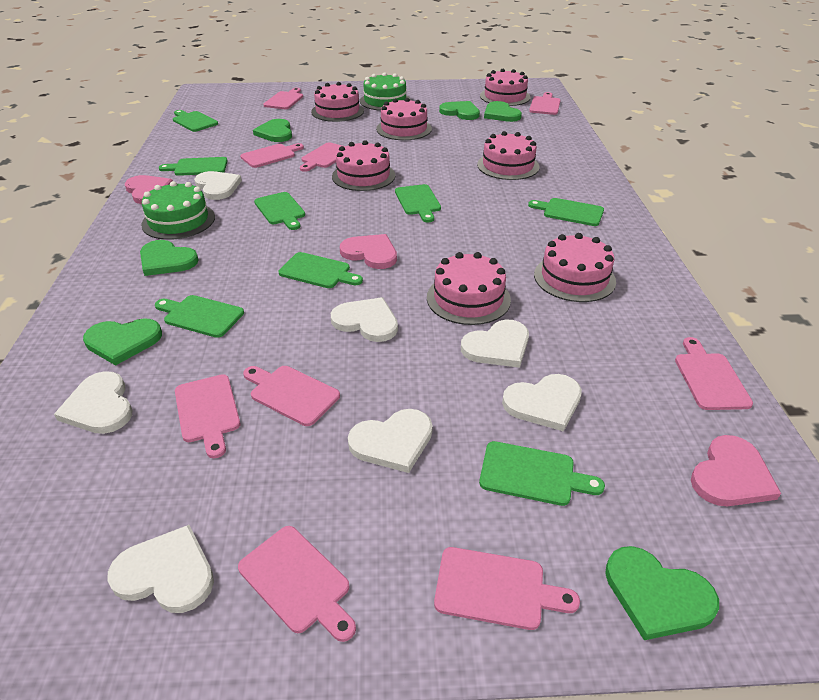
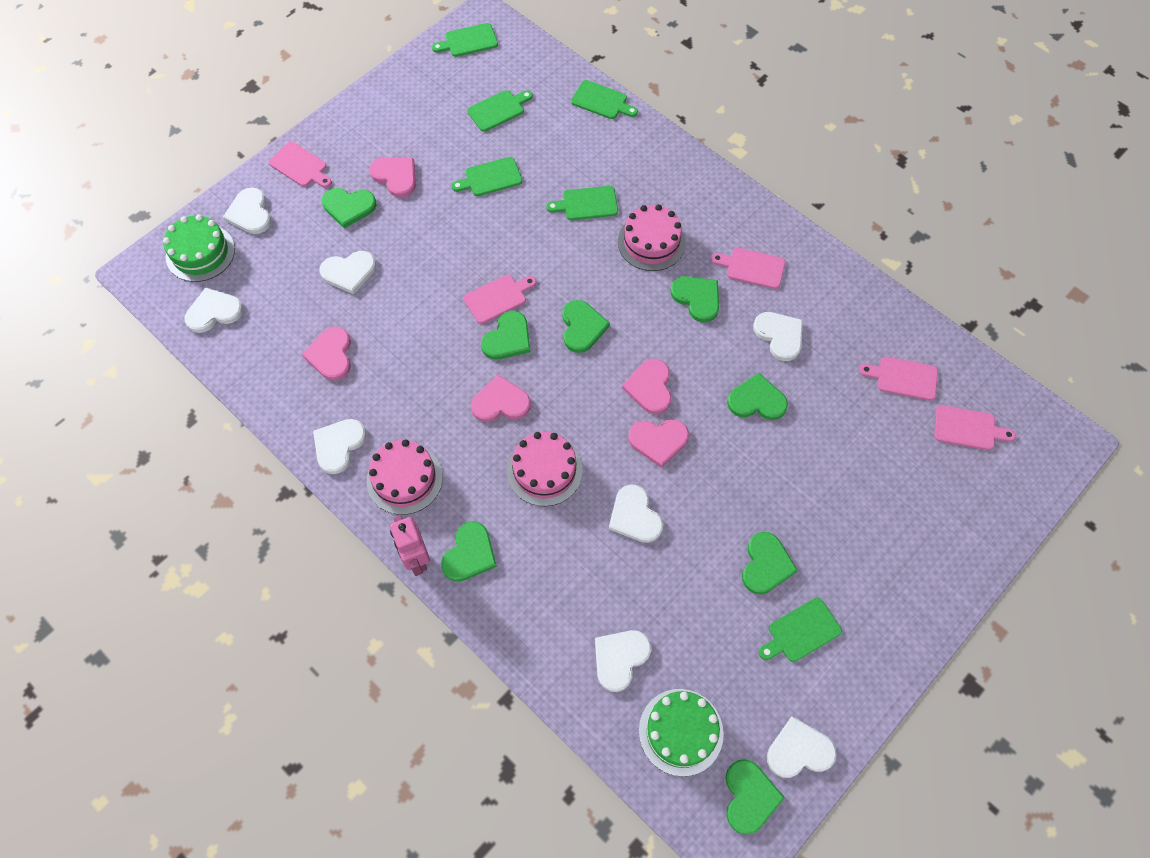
green cutting board: [155,295,244,338] [159,157,227,176] [173,110,218,132] [254,192,305,230] [279,252,363,288] [395,184,441,222] [479,441,605,506] [528,198,604,226] = 8 -> [432,23,498,57] [451,157,522,196] [467,90,533,132] [546,186,618,220] [571,80,638,119] [759,597,842,662] = 6
green heart: [83,318,162,366] [140,240,199,276] [253,119,292,142] [439,101,480,120] [484,101,522,122] [605,546,719,640] = 6 -> [322,188,376,228] [441,521,497,582] [481,311,531,360] [562,300,610,353] [670,276,719,323] [726,759,785,835] [727,373,788,420] [742,532,798,594] = 8
pink cake: [311,82,364,122] [332,140,395,191] [376,98,432,140] [427,252,511,325] [477,131,539,180] [480,69,530,106] [534,233,616,302] = 7 -> [367,439,443,515] [507,432,583,506] [618,204,686,271] = 3
pink cutting board: [175,374,240,458] [238,526,356,642] [240,143,304,168] [243,366,340,426] [263,88,303,109] [300,142,345,172] [434,547,580,630] [529,92,561,115] [675,337,753,410] = 9 -> [269,142,332,188] [464,275,536,324] [711,247,785,289] [859,357,938,401] [934,405,1016,450] = 5
pink heart: [125,175,173,204] [340,234,397,269] [691,435,781,506] = 3 -> [302,327,351,380] [369,157,416,197] [471,375,531,422] [622,359,672,414] [628,419,689,468] = 5
pink robot: none = 0 -> [390,515,430,576] = 1
white heart: [54,371,132,434] [107,525,214,613] [194,171,242,200] [331,297,398,342] [348,409,433,473] [461,320,529,368] [502,374,582,432] = 7 -> [185,287,243,333] [223,187,271,234] [313,419,366,474] [319,251,376,294] [595,630,651,692] [609,484,663,543] [753,312,803,361] [767,716,837,778] = 8

